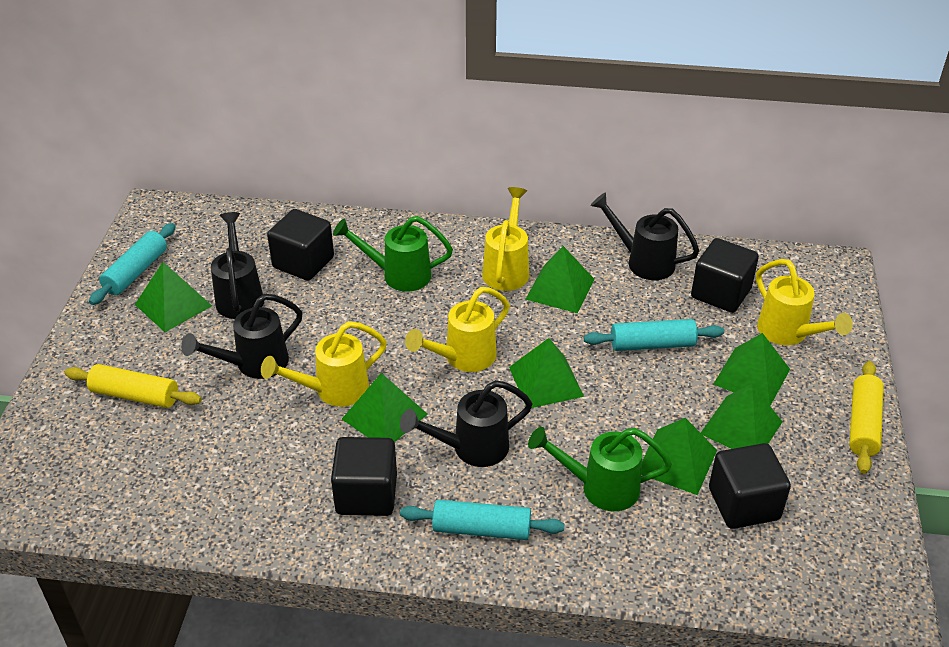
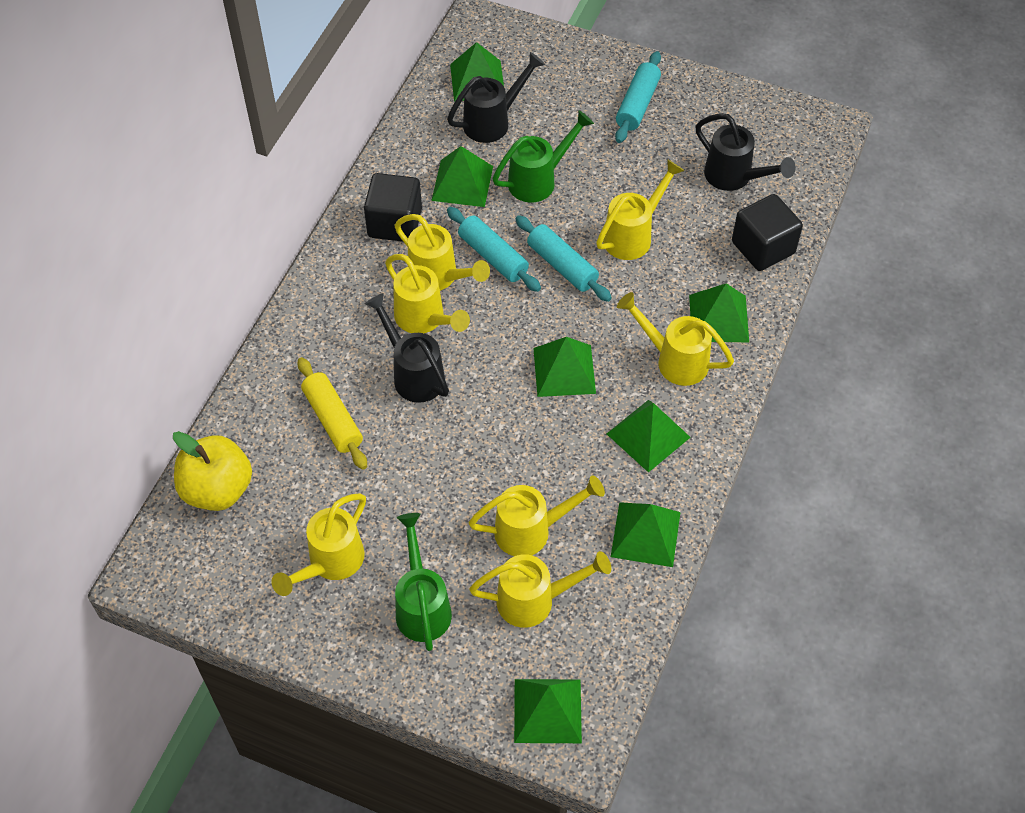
black cube: [267,209,334,281] [331,437,397,516] [691,238,759,313] [709,443,791,529] = 4 -> [364,173,422,242] [732,194,803,271] = 2
black watering can: [181,294,303,379] [211,212,264,319] [400,380,533,467] [590,192,699,280] = 4 -> [365,293,449,403] [447,52,545,143] [696,113,796,191] = 3
yellow apple: none = 0 -> [173,431,252,511] = 1
yellow rolling pin: [65,364,202,408] [849,361,884,474] = 2 -> [298,357,367,470] = 1
yellow watering can: [261,321,387,407] [405,287,510,372] [482,187,529,291] [756,259,853,345] = 4 -> [272,493,366,596] [385,254,470,333] [395,214,490,291] [469,475,605,556] [469,551,611,628] [596,159,684,260] [617,292,734,386] = 7

